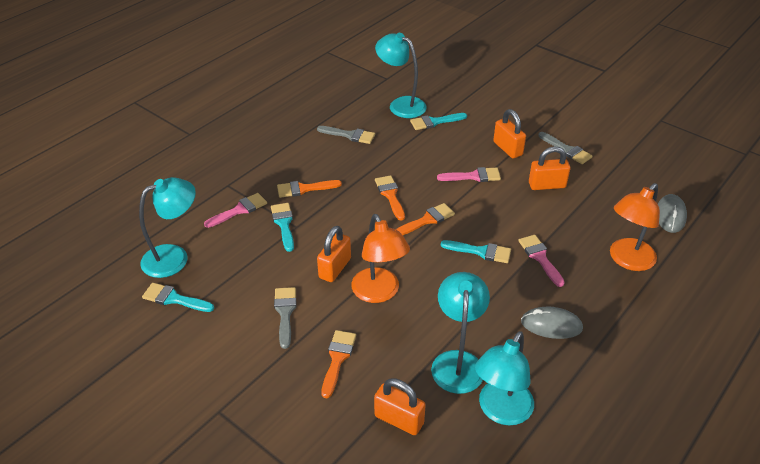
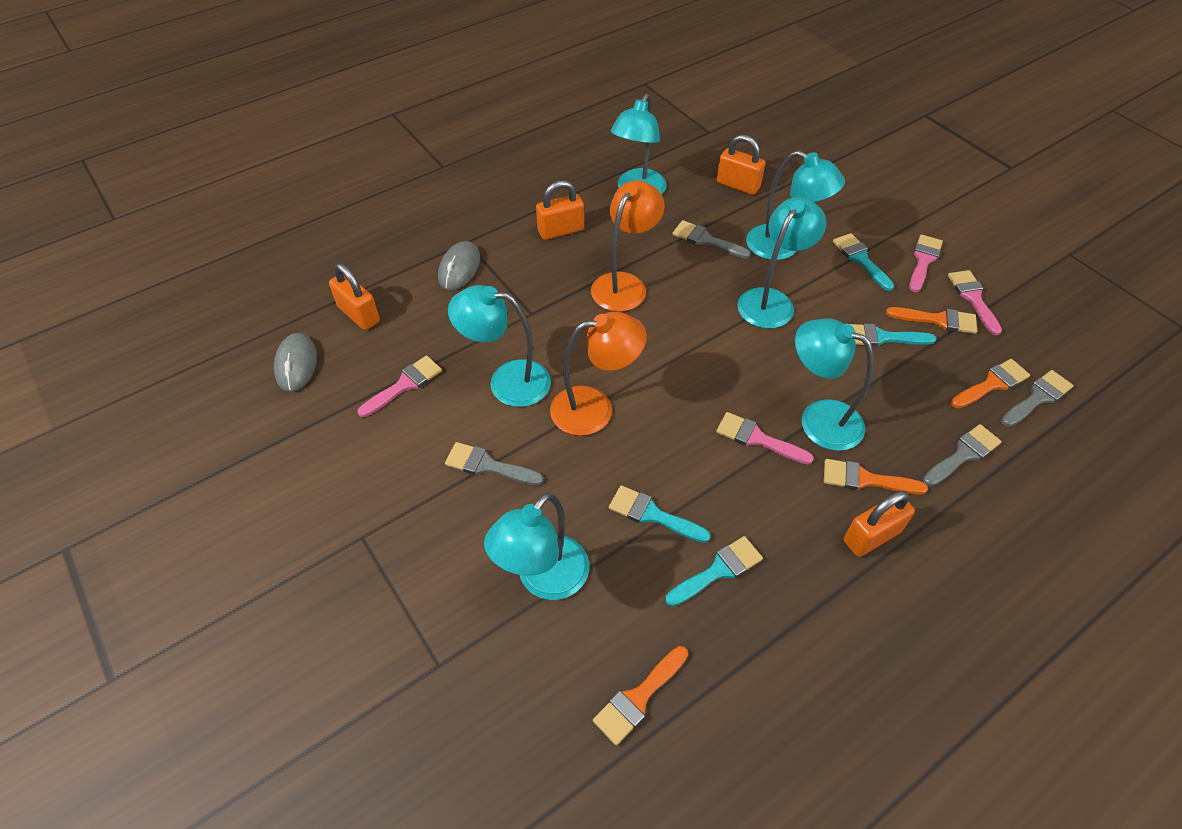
grey brush: [274,287,296,349] [317,126,375,144] [538,132,593,164] = 3 -> [445,442,544,485] [673,220,751,259] [923,424,1002,486] [1001,370,1073,427] = 4
pink brush: [204,193,267,228] [437,167,501,182] [518,235,565,287] = 3 -> [358,355,442,417] [716,412,814,464] [909,234,943,292] [948,270,1002,335] = 4
turquoise lamp: [139,177,196,278] [375,33,427,118] [431,272,490,394] [475,331,534,425] = 4 -> [448,285,551,407] [484,493,589,600] [611,94,667,194] [737,197,826,329] [746,150,845,260] [795,318,874,451] = 6

